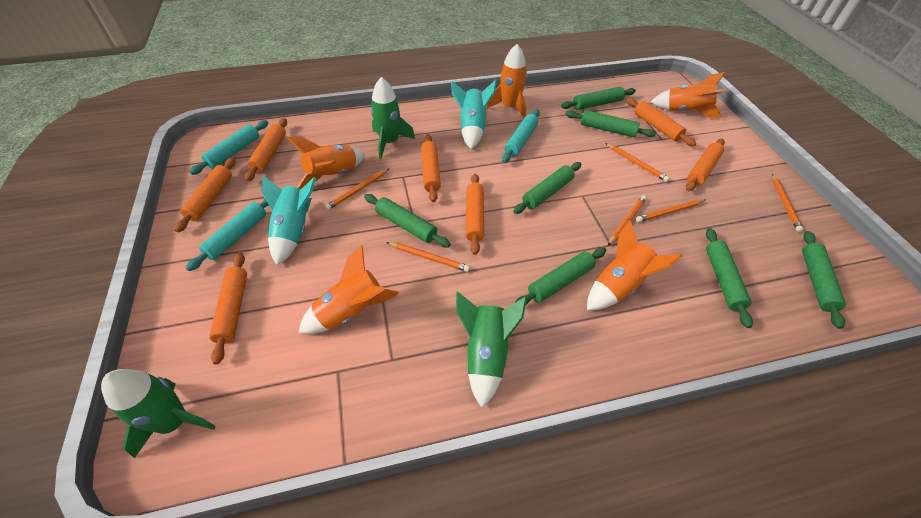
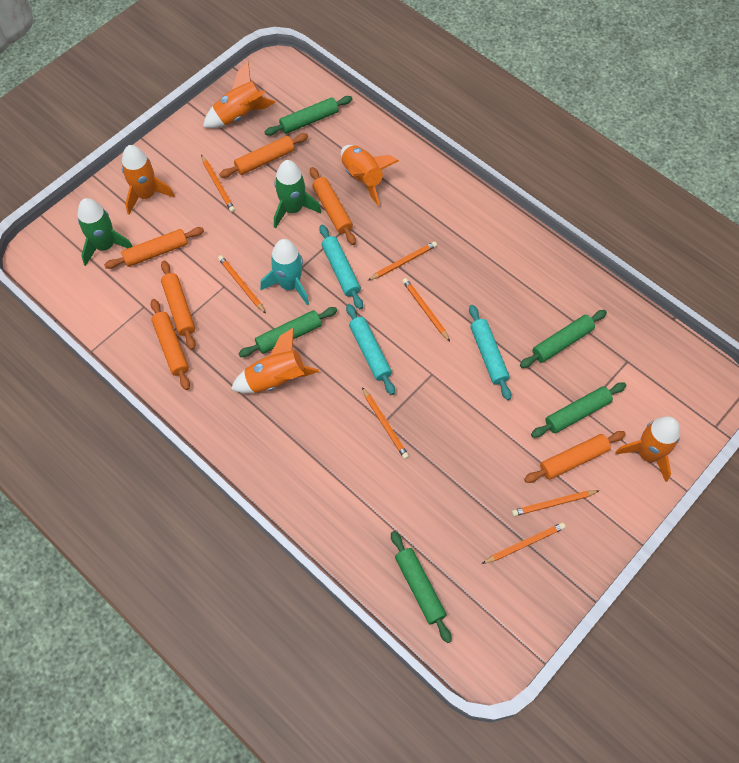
green rocket: [101,369,216,459] [371,77,416,159] [456,291,527,408] = 3 -> [78,198,133,266] [274,160,321,229] = 2
green rolling pin: [364,194,451,248] [513,162,581,214] [515,248,606,305] [561,87,636,110] [565,110,656,137] [706,228,753,328] [802,231,846,329] = 7 -> [238,307,337,357] [265,96,352,136] [391,531,452,643] [520,310,607,368] [531,383,626,438] = 5
orange pencil: [325,168,390,210] [386,242,470,272] [605,143,669,182] [608,195,647,246] [636,199,705,222] [772,174,803,232] = 6 -> [201,155,235,212] [218,255,266,313] [362,387,409,459] [367,241,437,281] [402,278,450,341] [482,523,566,564] [512,490,599,516] = 7
orange rolling pin: [175,157,236,233] [209,252,247,364] [245,118,287,182] [421,134,441,202] [466,174,484,255] [626,98,696,146] [686,139,725,191] = 7 -> [104,227,204,269] [151,299,190,390] [161,260,196,350] [219,133,308,178] [310,167,356,245] [524,431,626,483] = 6
turquoise rocket: [261,175,316,265] [451,80,497,149] = 2 -> [260,239,309,305] = 1

